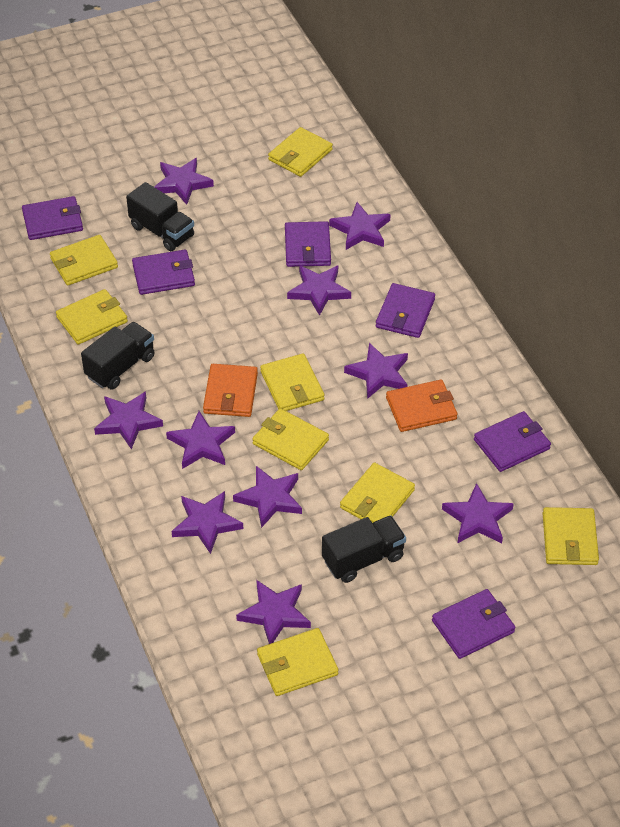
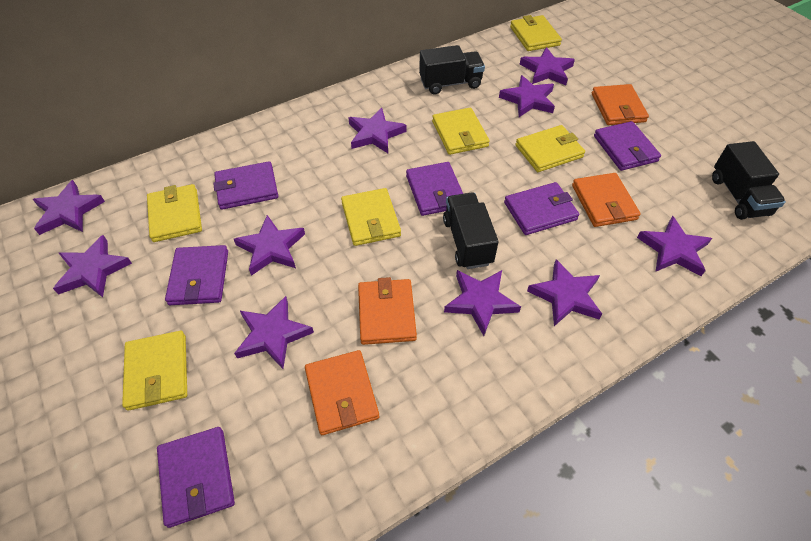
orange wallet: [203,364,258,417] [386,379,457,432] = 2 -> [305,350,379,435] [358,277,417,345] [572,173,641,227] [592,84,649,125] = 4
yellow wallet: [50,235,118,285] [56,289,128,345] [252,408,329,470] [257,628,338,696] [260,354,324,411] [268,127,333,177] [340,462,415,523] [543,507,599,565] = 8 -> [122,331,187,411] [147,184,202,242] [341,188,401,246] [432,108,490,155] [510,15,562,51] [515,125,585,172] = 6

